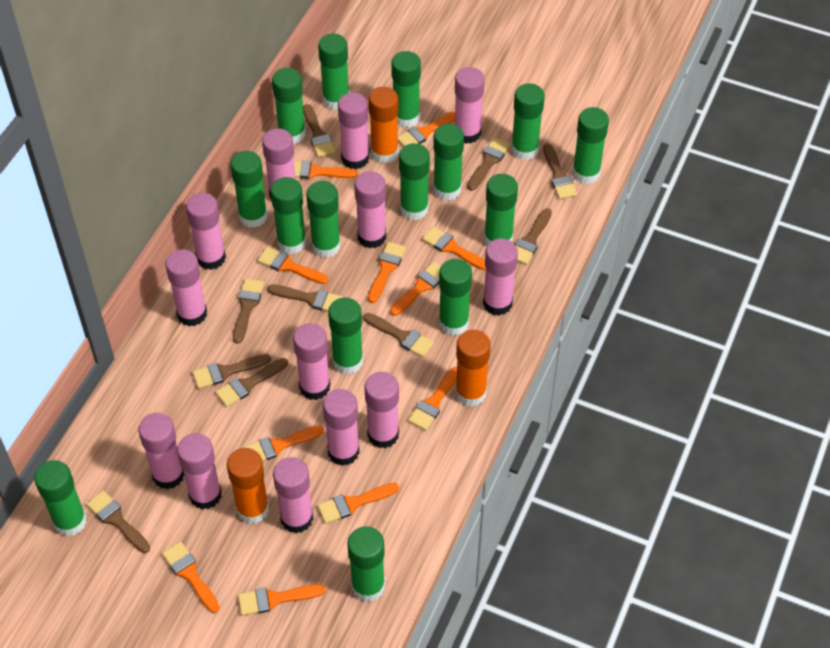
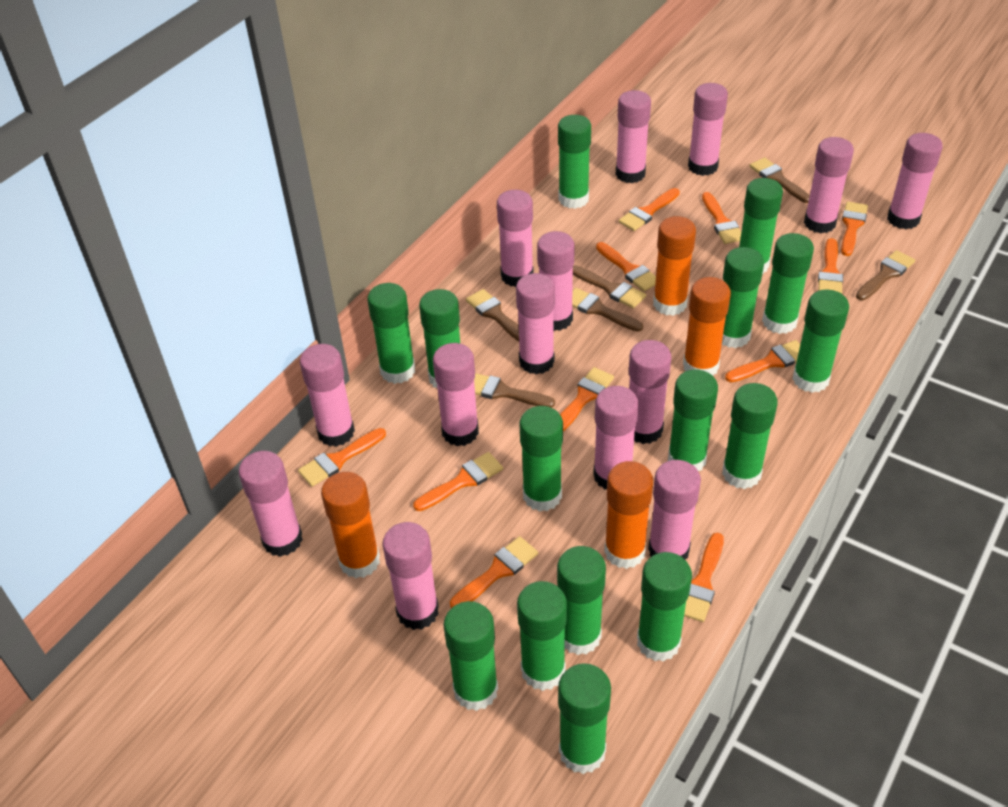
brown brush: [86,490,150,553] [192,354,271,389] [215,358,288,407] [233,279,264,343] [267,285,343,311] [303,104,336,157] [364,313,434,357] [467,137,510,191] [515,208,552,265] [543,144,577,199] = 10 -> [466,289,519,341] [474,373,555,408] [572,288,643,332] [573,265,646,308] [749,158,810,203] [856,250,915,300] = 6
orange glue stick: [227,448,269,524] [369,87,399,163] [455,330,491,407] = 3 -> [321,472,380,578] [604,461,653,569] [653,216,696,316] [683,277,731,376] = 4
pink glue stick: [138,413,184,489] [165,249,207,326] [177,433,222,510] [186,193,226,270] [262,128,295,199] [273,457,313,533] [293,323,330,400] [323,389,360,466] [338,93,369,169] [354,171,386,248] [365,372,399,448] [454,67,485,144] [483,238,518,316] = 13 -> [239,451,303,557] [300,344,355,447] [382,522,439,630] [433,343,479,446] [497,190,534,287] [516,273,555,375] [537,231,575,331] [593,386,639,490] [616,90,651,183] [629,340,671,444] [648,460,701,559] [688,83,728,176] [804,137,854,233] [887,133,943,230] = 14

